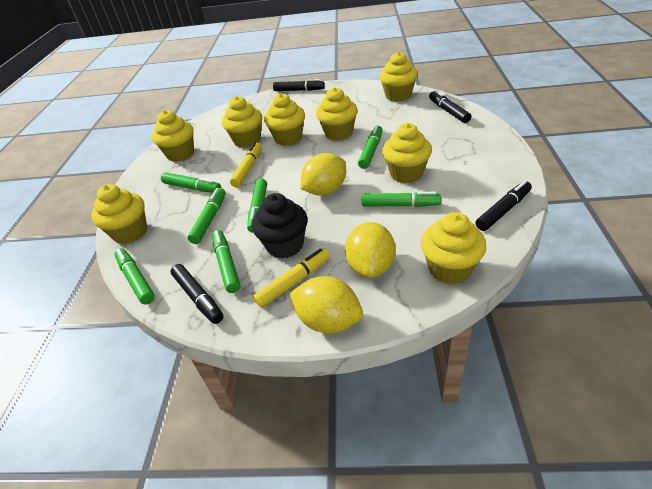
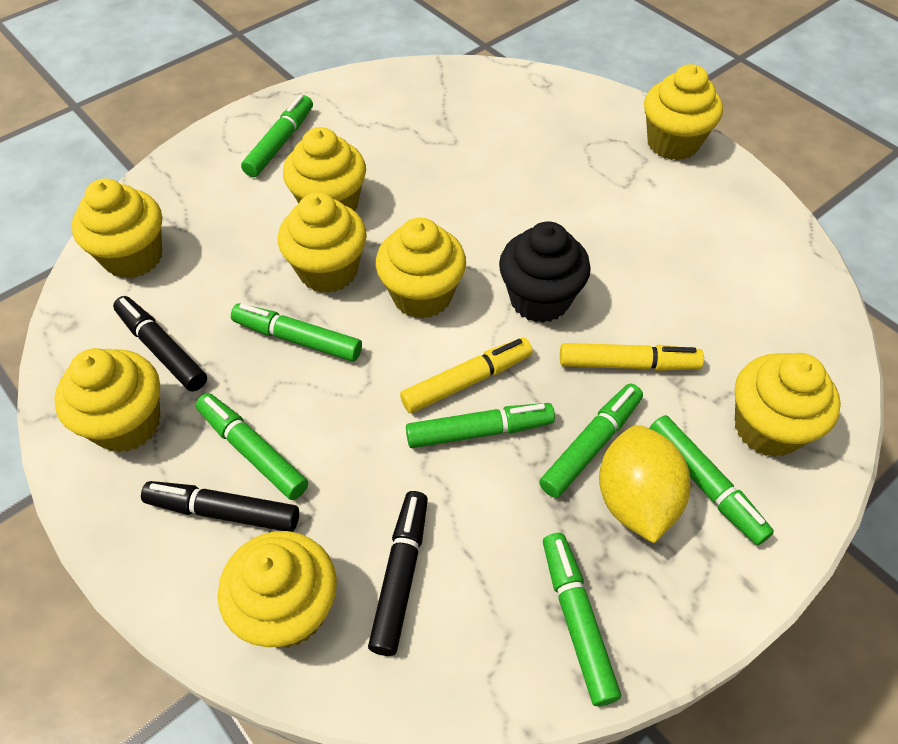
black marker: [170,264,224,324] [273,79,325,91] [429,90,471,123] [475,180,532,231] = 4 -> [113,296,207,392] [141,481,299,532] [368,491,428,656] = 3
yellow lemon: [290,276,363,333] [301,153,346,196] [345,222,396,278] = 3 -> [599,425,691,543] = 1

